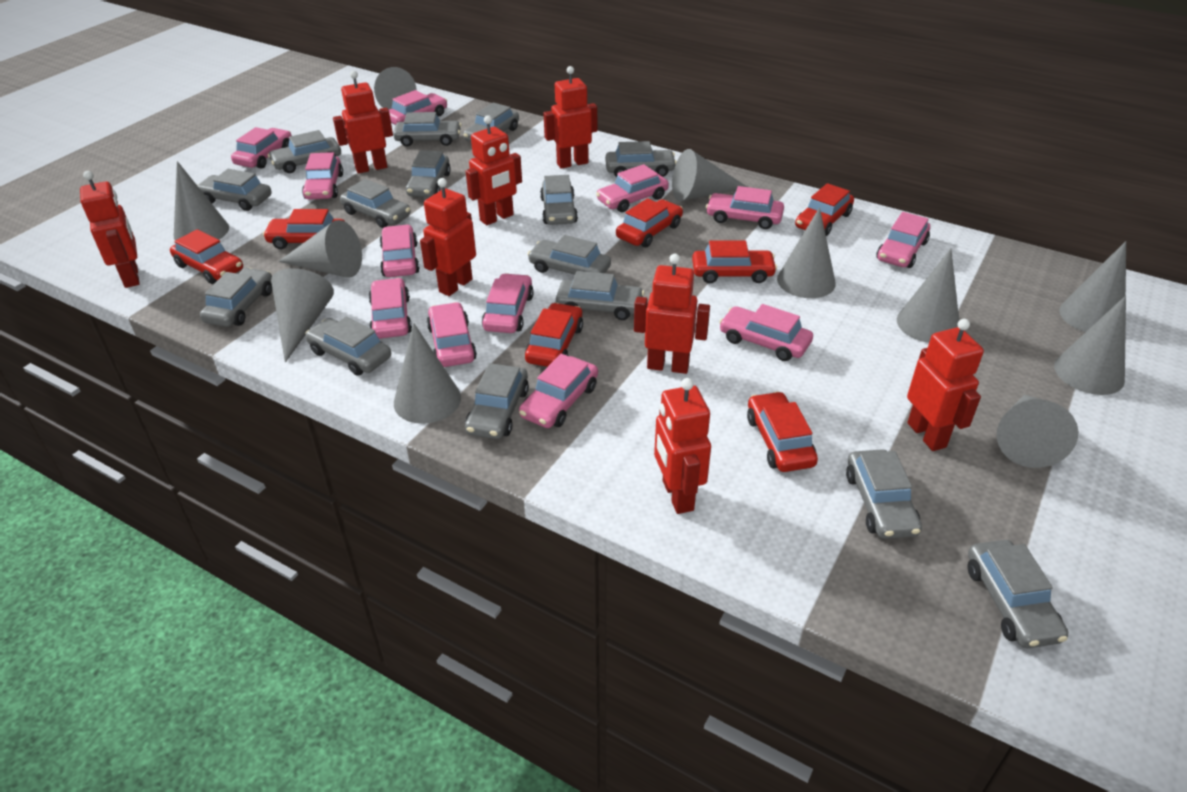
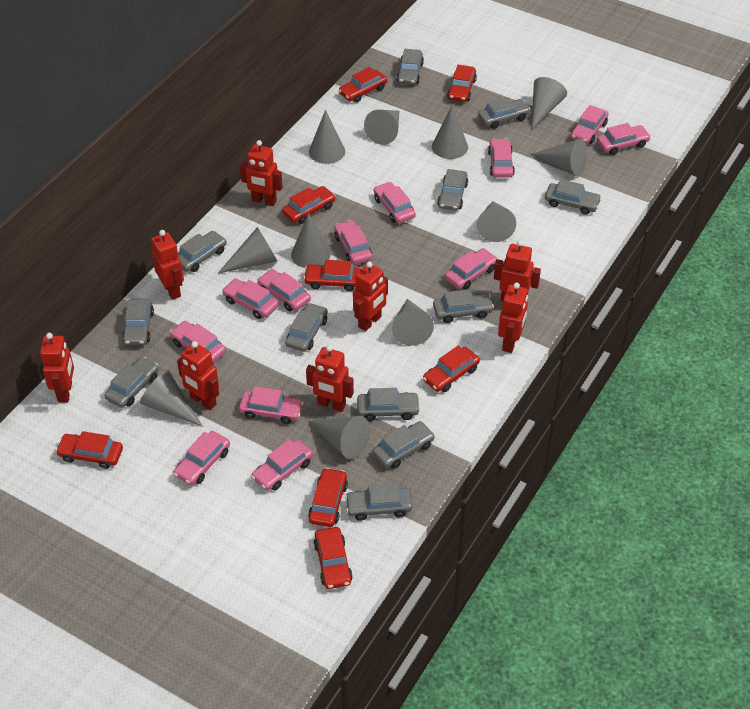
grey car: [197,169,272,211] [200,268,272,327] [268,130,341,173] [305,317,391,376] [340,179,410,228] [393,112,461,147] [406,150,451,197] [463,102,519,142] [465,363,529,439] [527,235,611,275] [540,175,578,225] [556,271,644,320] [605,141,677,177] [846,449,922,539] [968,540,1069,648] = 15 -> [105,357,159,408] [122,298,154,345] [178,231,227,272] [285,303,328,352] [345,483,413,521] [357,388,420,421] [372,421,435,469] [396,49,424,85] [433,289,494,323] [437,169,468,211] [478,97,531,129] [545,179,602,215] = 12
red car: [170,229,243,284] [263,209,344,249] [525,303,583,367] [616,198,683,247] [692,240,777,283] [747,391,818,472] [795,183,854,236] = 7 -> [56,431,123,469] [282,186,336,224] [303,260,361,291] [308,468,348,527] [313,527,353,589] [339,67,387,103] [423,345,480,392] [447,65,477,102] = 8

